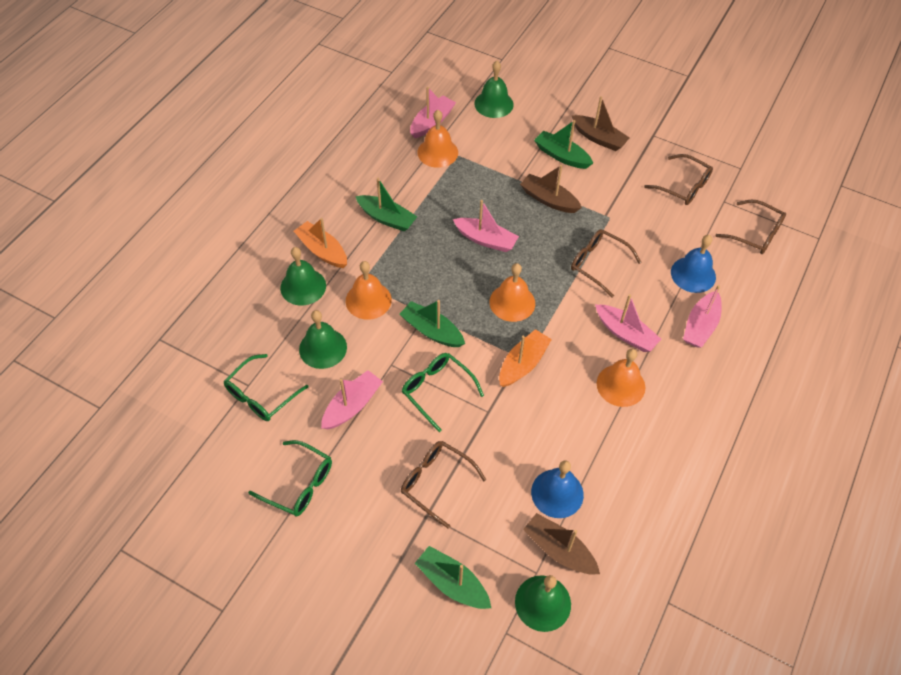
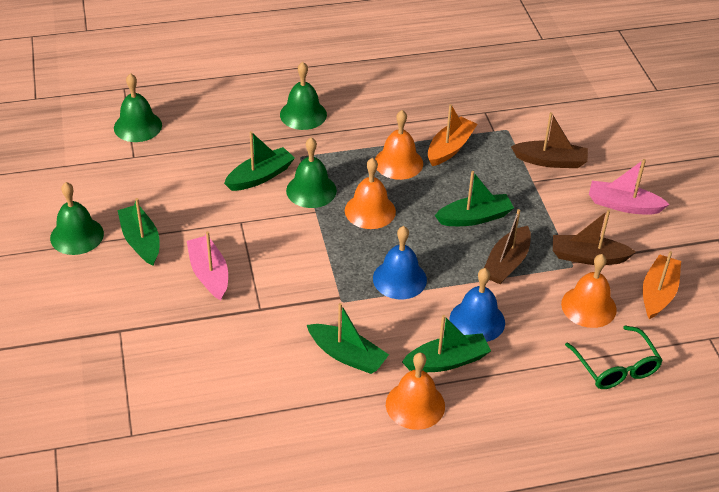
brown glasses: [401,441,486,529] [571,229,641,298] [644,154,713,205] [716,200,786,254] = 4 -> none = 0
green boat: [355,178,417,232] [400,300,465,347] [415,546,491,609] [534,120,593,169] = 4 -> [117,198,159,266] [224,131,295,191] [307,303,389,374] [402,315,491,372] [435,171,514,226] = 5
green glasses: [224,354,308,421] [248,440,332,517] [402,353,484,432] = 3 -> [565,326,663,389] = 1
pink boat: [321,370,383,429] [410,87,456,138] [452,200,519,252] [595,294,661,352] [683,285,722,348] = 5 -> [187,231,228,300] [589,159,670,215] = 2

